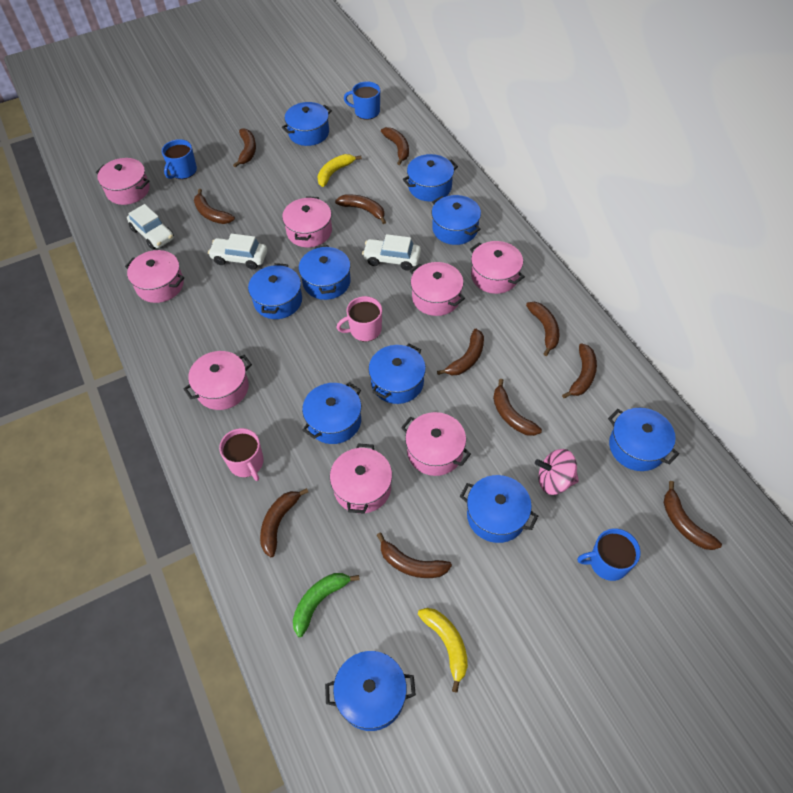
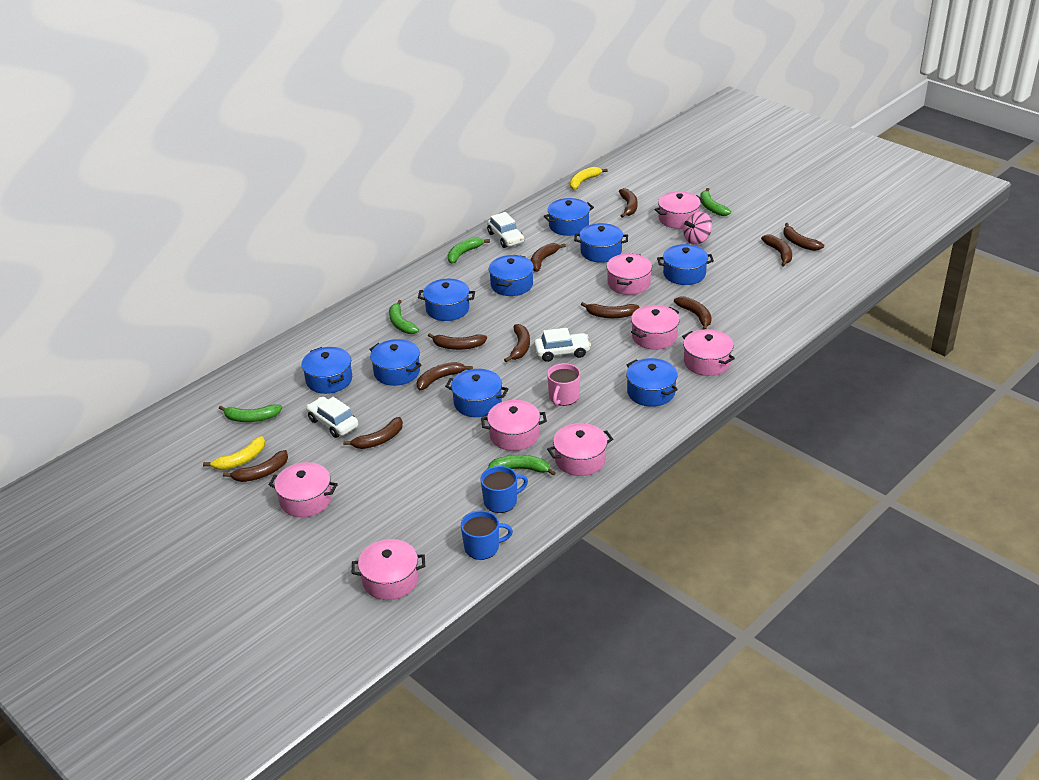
blue mug: [162,139,197,179] [344,82,380,120] [577,528,641,581] = 3 -> [461,510,513,560] [480,466,528,513] = 2
blue pot: [248,263,302,319] [282,102,332,146] [299,245,351,300] [302,382,361,444] [325,651,416,731] [368,343,426,404] [403,154,458,201] [432,195,481,245] [460,475,538,543] [608,408,679,471] = 10 -> [301,347,352,394] [369,339,422,386] [418,279,475,321] [445,369,508,417] [489,255,534,296] [544,198,594,236] [574,223,628,263] [626,358,678,407] [657,244,714,285] = 9
green banana: [293,573,360,637] = 1 -> [219,404,282,422] [389,300,419,334] [448,237,490,264] [487,455,556,476] [700,188,731,216] = 5
pink mug: [219,428,264,481] [336,296,382,342] = 2 -> [547,363,581,406] = 1

